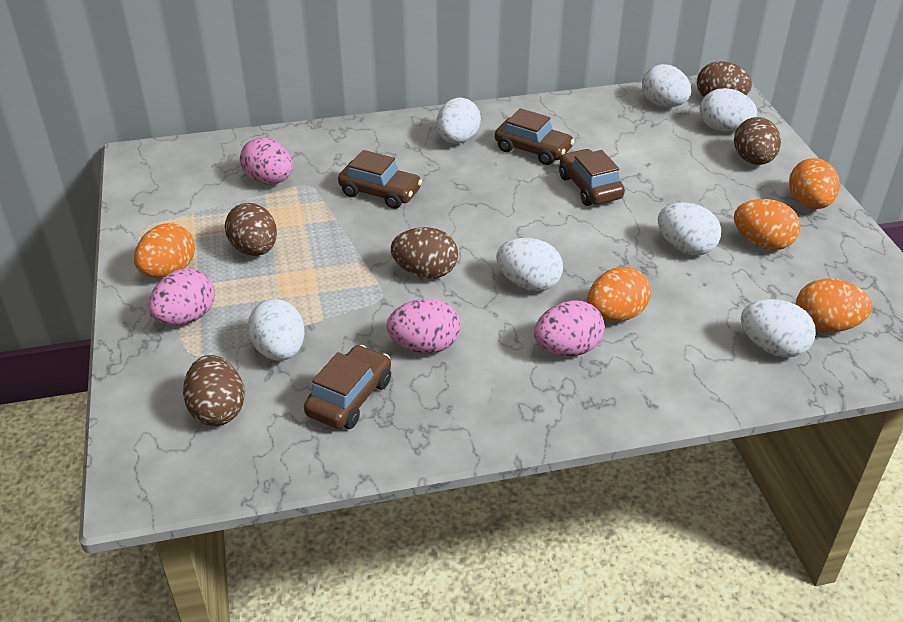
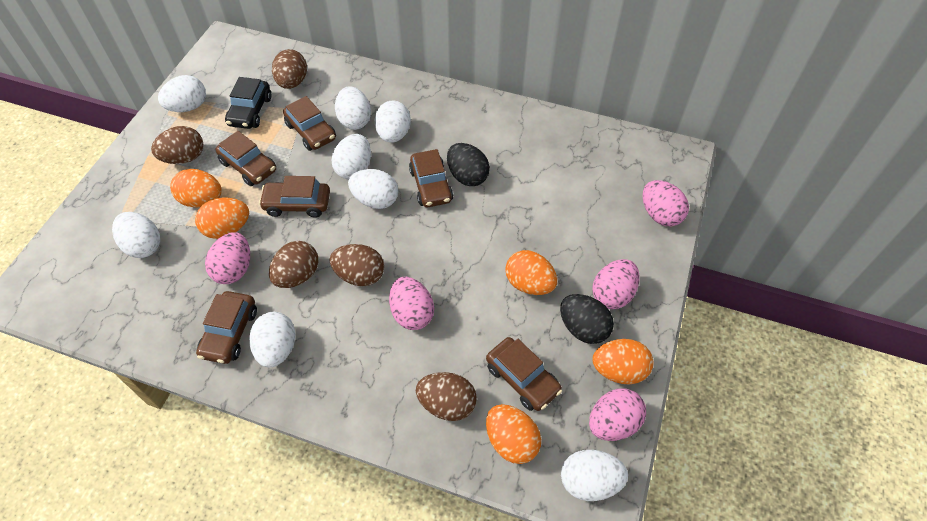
black car: none = 0 -> [225,77,271,129] = 1
black egg: none = 0 -> [447,143,490,186] [560,294,614,344] = 2
brown car: [304,345,391,429] [338,150,422,209] [495,108,575,165] [559,149,625,206] = 4 -> [196,291,257,364] [216,131,276,186] [259,176,330,218] [283,96,336,151] [409,149,453,207] [486,337,562,411] = 6
pink egg: [148,268,215,326] [240,138,293,185] [386,299,460,353] [534,300,605,356] = 4 -> [205,232,250,284] [389,277,434,330] [589,388,646,441] [592,259,640,309] [643,180,689,226] = 5
white egg: [247,299,305,361] [436,98,481,144] [496,238,563,291] [642,64,691,107] [658,202,721,255] [700,88,757,131] [741,299,816,358] = 7 -> [112,212,160,258] [158,75,206,112] [249,312,295,368] [331,134,371,179] [335,86,371,130] [348,169,398,209] [375,100,411,143] [561,450,628,501] = 8

